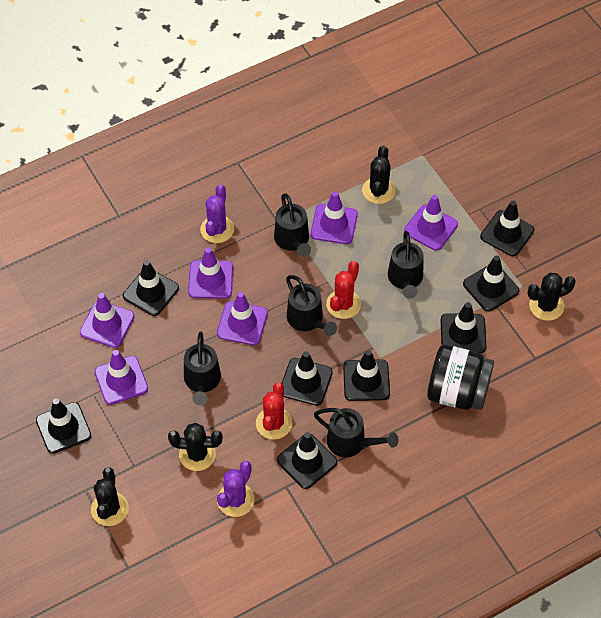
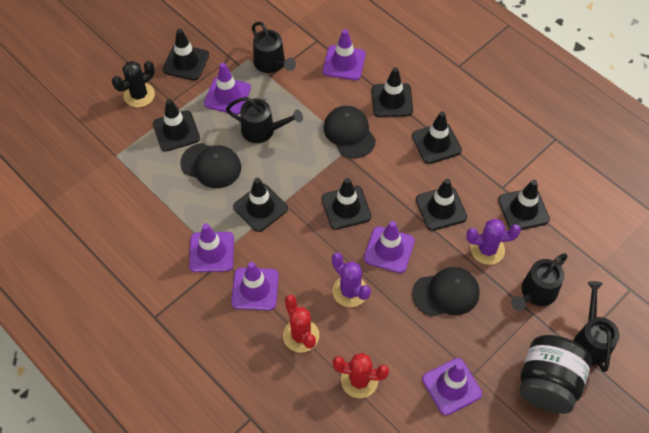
black cactus: [91,467,129,526] [168,423,223,471] [362,146,395,204] [527,273,576,321] = 4 -> [112,61,155,107] = 1
black cap: none = 0 -> [180,143,241,188] [324,106,376,158] [412,267,480,317] = 3
black watering can: [184,332,221,405] [274,193,311,257] [286,275,337,336] [314,408,399,457] [388,231,424,299] = 5 -> [226,97,303,143] [252,22,296,73] [511,253,568,311] [574,281,620,372] = 4

